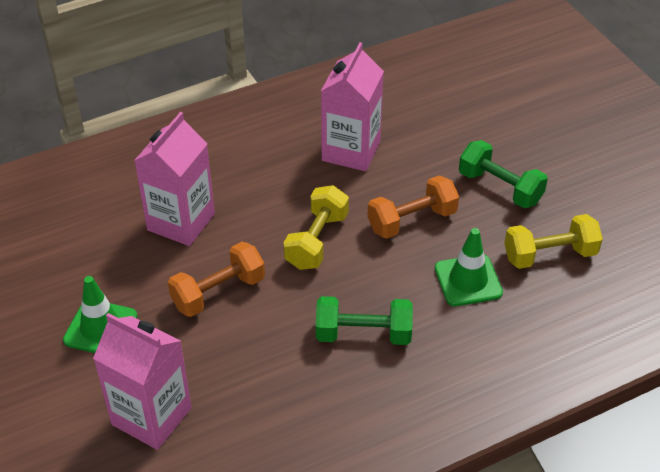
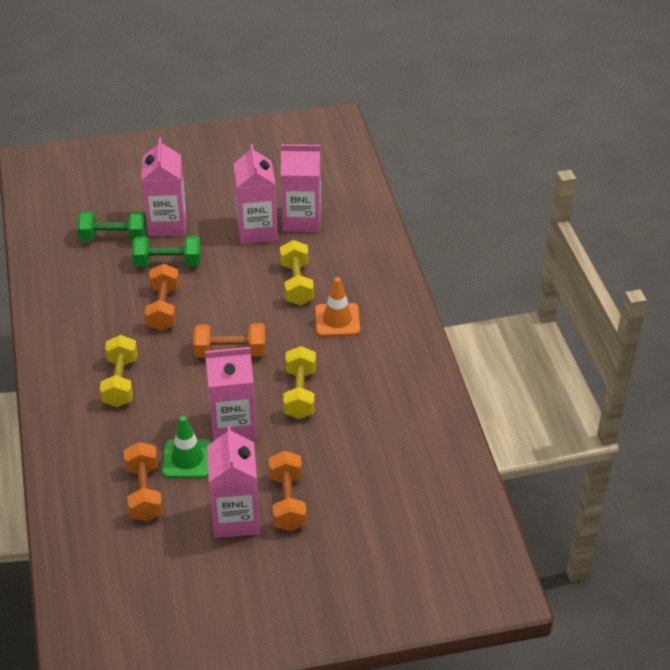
green traffic cone: [63,276,137,353] [435,228,503,306] = 2 -> [162,416,212,478] = 1
orange dumbbell: [168,242,265,317] [367,175,459,239] = 2 -> [124,442,163,522] [145,264,179,331] [193,323,266,357] [269,451,307,531] = 4
orange traffic cone: none = 0 -> [315,277,360,337] = 1
pink carton: [93,313,192,450] [134,112,215,246] [321,42,384,171] = 3 -> [141,138,186,237] [205,347,257,441] [207,426,260,538] [233,144,278,244] [281,144,321,232] = 5
yellow dumbbell: [283,185,349,270] [504,214,603,269] = 2 -> [100,335,138,407] [280,240,314,305] [283,346,316,419] = 3

